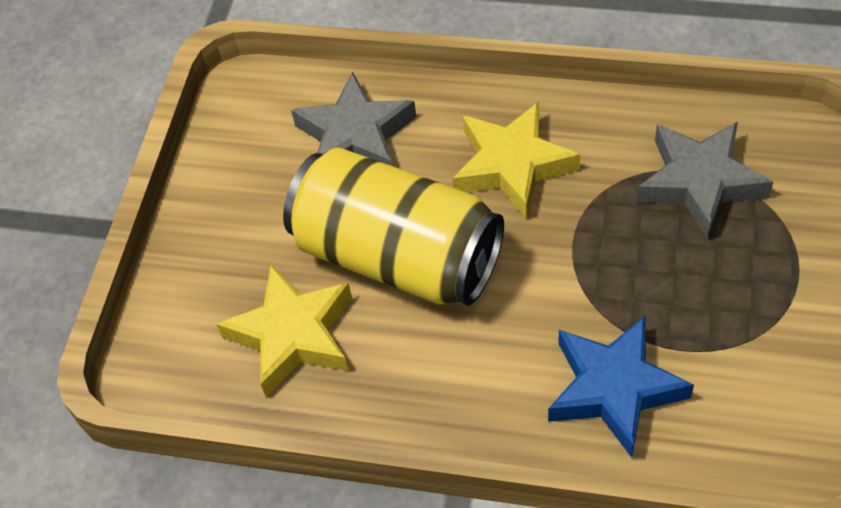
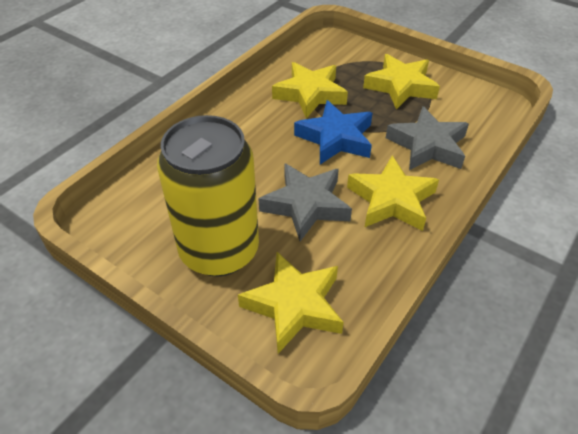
yellow star: [216,264,352,397] [453,102,580,219] = 2 -> [238,252,344,354] [272,62,348,118] [347,156,439,231] [363,54,440,109] = 4

